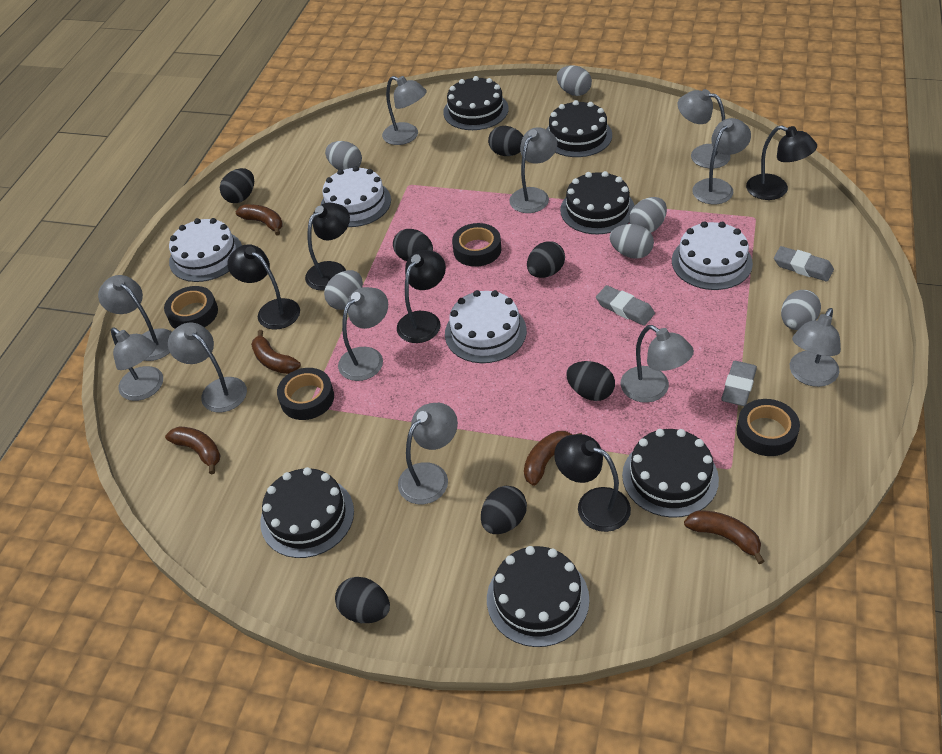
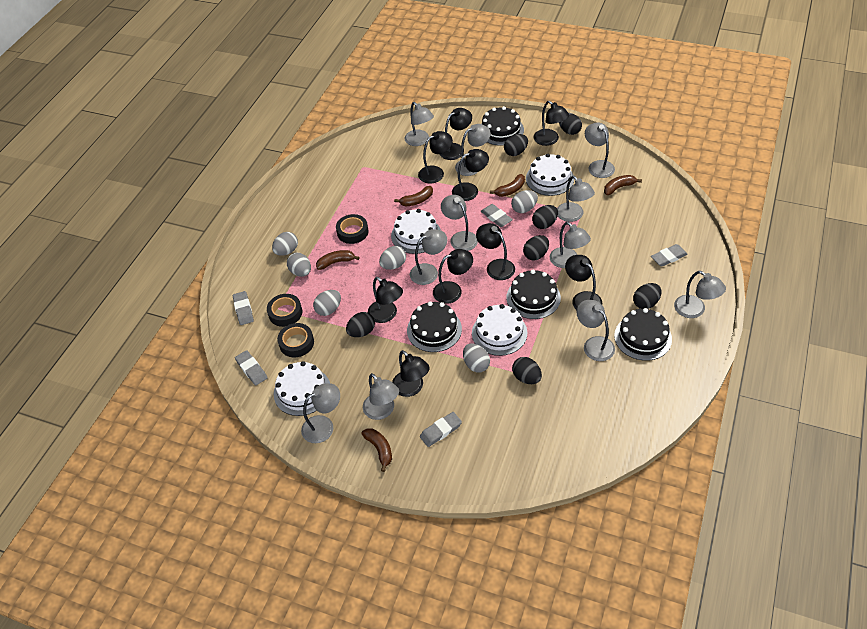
black cake: [260,467,354,558] [443,76,509,130] [487,546,589,647] [546,100,612,157] [560,171,634,234] [622,429,719,518] = 6 -> [407,301,462,352] [481,106,524,146] [506,270,561,319] [614,308,672,361] = 4
black lamp: [227,244,300,330] [305,203,350,291] [397,250,446,343] [554,434,631,532] [746,125,817,200] = 5 -> [368,277,403,323] [392,350,430,397] [418,131,453,183] [433,249,473,304] [440,108,472,160] [452,149,489,201] [476,223,515,280] [534,101,569,146] [565,255,602,310] = 9
black tape: [164,286,218,329] [277,368,334,420] [452,223,501,267] [736,399,800,456] = 4 -> [267,294,302,327] [277,323,314,357] [336,214,369,244] = 3
grey eraser: [596,285,655,326] [721,361,757,406] [774,246,834,282] = 3 -> [233,291,254,325] [235,350,268,386] [420,412,462,447] [481,204,513,227] [651,244,688,267] = 5

